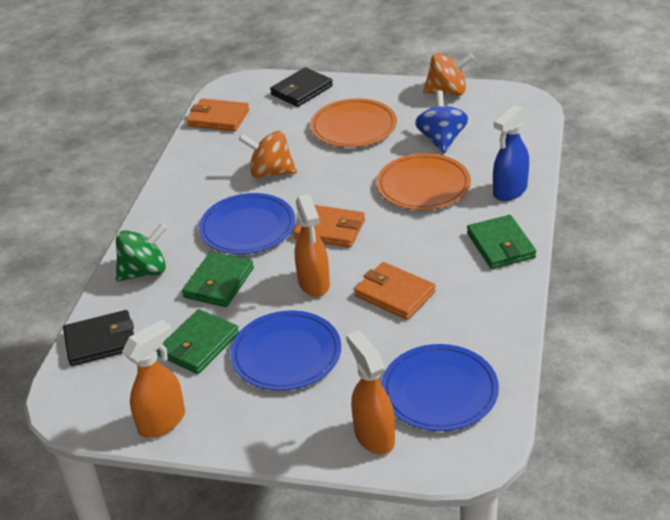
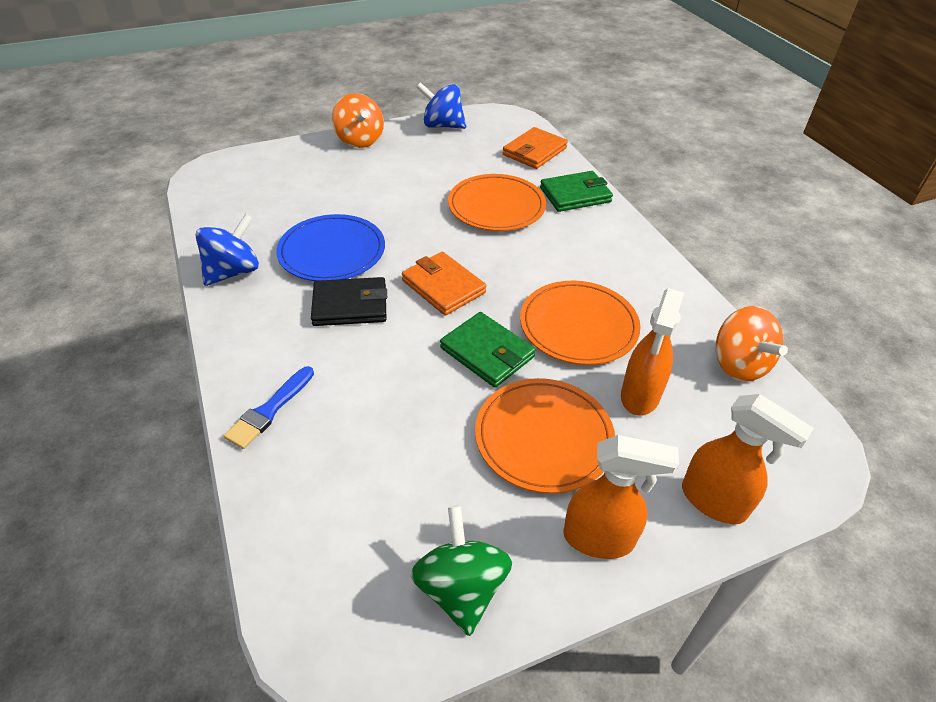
black wallet: [63,310,134,366] [270,67,333,107] = 2 -> [311,277,387,326] = 1
blue brush: none = 0 -> [224,366,314,449] = 1
blue plate: [199,193,295,254] [230,310,341,391] [381,344,499,431] = 3 -> [276,214,385,281] = 1
blue spinning top: [415,90,468,153] = 1 -> [196,214,259,286] [416,82,466,129] = 2
blue spray bottle: [493,104,529,201] = 1 -> none = 0
green wallet: [157,309,239,374] [182,252,254,307] [467,215,536,269] = 3 -> [440,312,536,388] [540,171,613,212] = 2
orange plate: [310,99,397,147] [377,153,471,210] = 2 -> [448,174,546,231] [475,378,615,494] [520,281,641,365] = 3
orange wallet: [187,99,249,131] [294,205,365,248] [354,262,436,320] = 3 -> [402,252,486,316] [503,127,568,169] = 2

